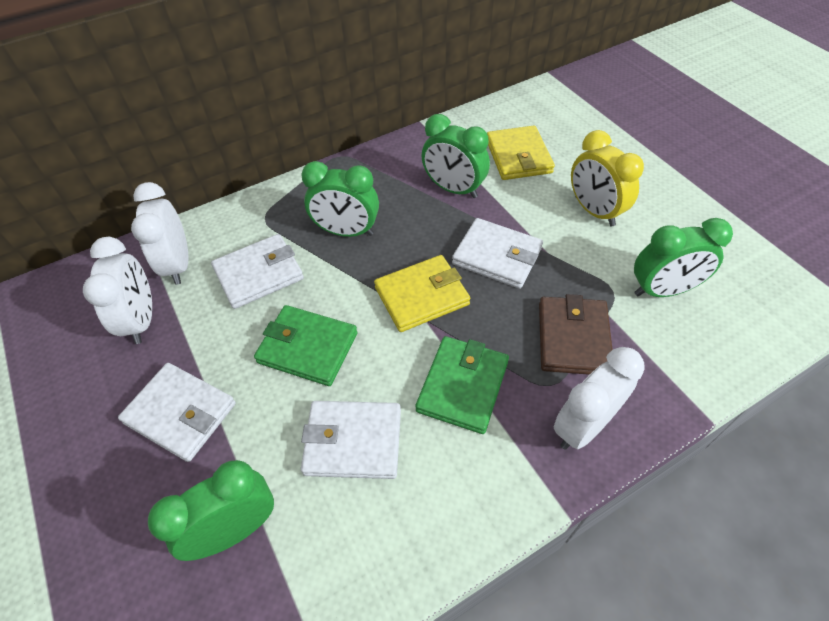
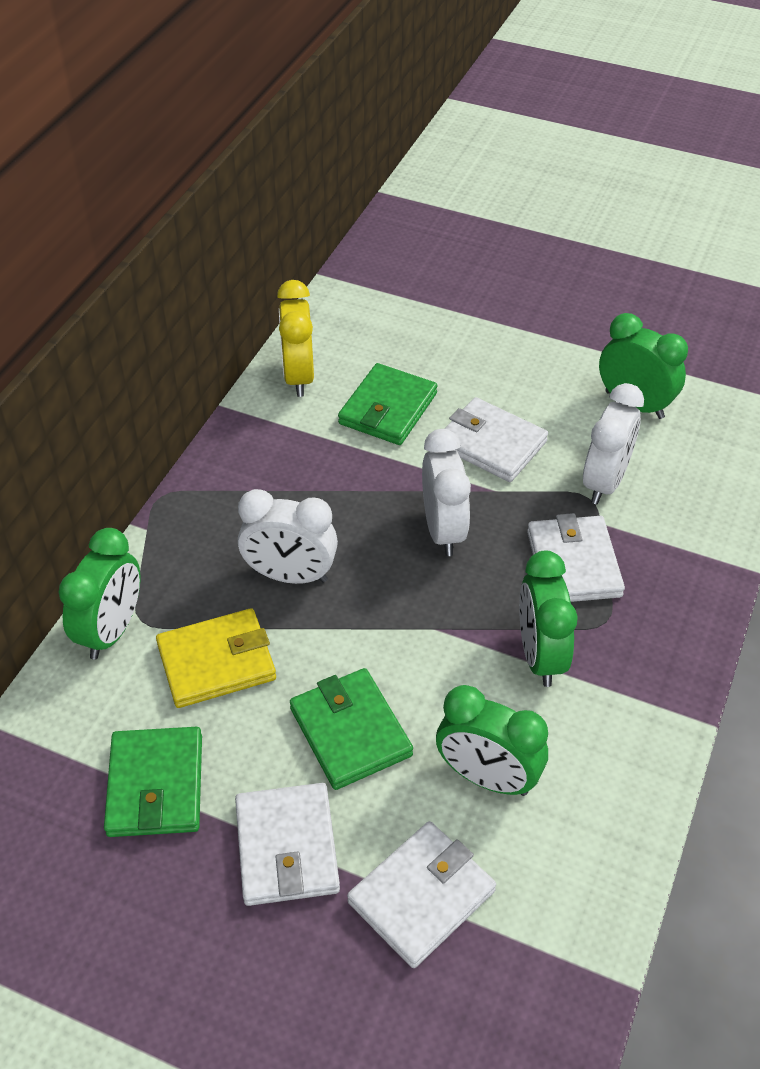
brown wallet: [539,294,613,375] = 1 -> none = 0
green wallet: [254,305,358,386] [415,336,509,434] = 2 -> [104,727,202,837] [290,668,413,790] [338,363,437,445] = 3
yellow wallet: [374,255,470,332] [487,125,555,180] = 2 -> [156,608,276,708] = 1

